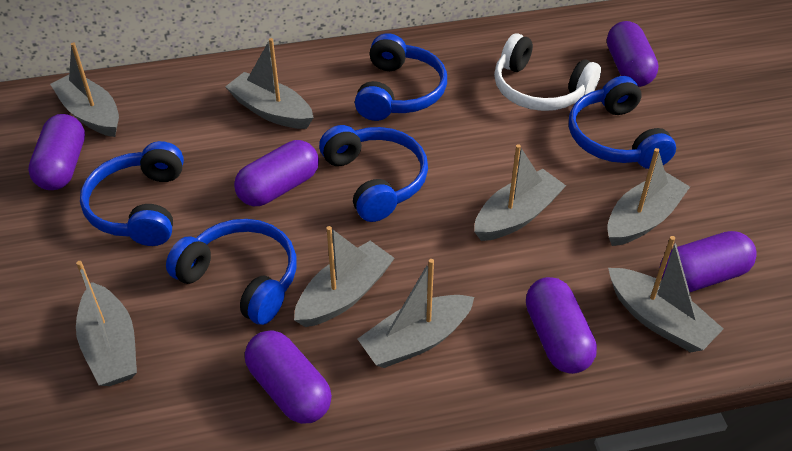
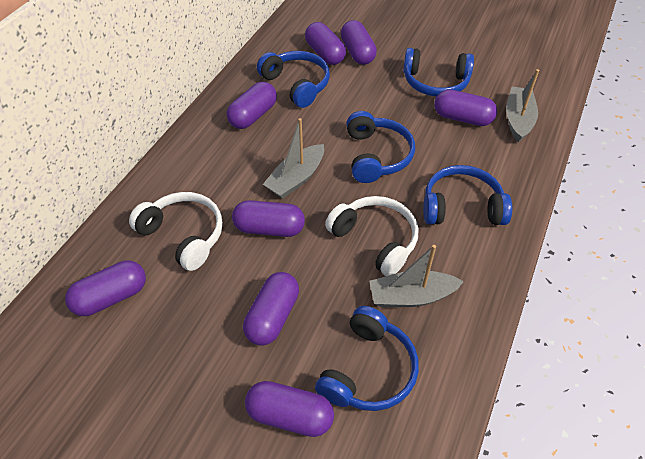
grey boat: [50,42,119,137] [76,261,137,386] [225,38,314,129] [294,226,395,327] [358,259,474,368] [474,144,566,241] [607,148,690,246] [608,236,723,352] = 8 -> [263,118,324,198] [369,245,464,307] [506,69,539,142] = 3
purple capsule: [28,114,85,190] [234,140,319,206] [245,330,332,424] [526,277,597,374] [607,21,658,87] [660,231,757,292] = 6 -> [65,260,146,316] [227,82,277,129] [232,200,305,237] [243,272,299,346] [245,381,334,437] [305,22,346,65] [341,20,377,65] [434,89,497,126] = 8
white headphones: [494,33,601,111] = 1 -> [129,192,223,271] [325,196,418,276] = 2

